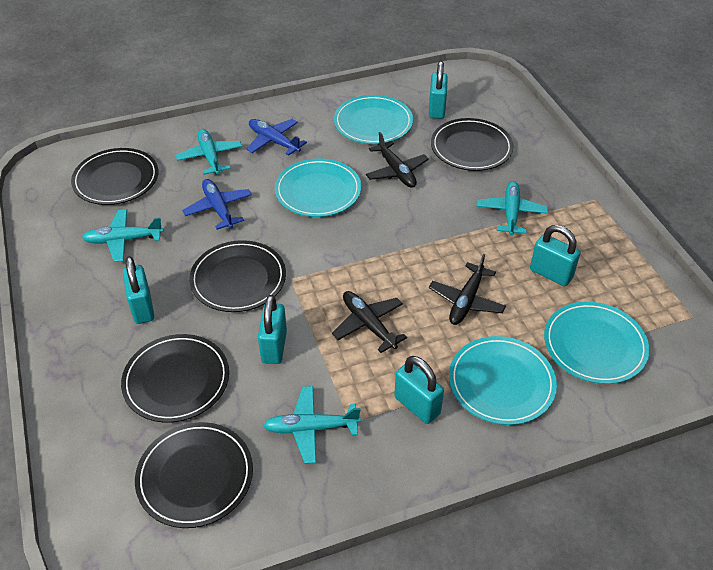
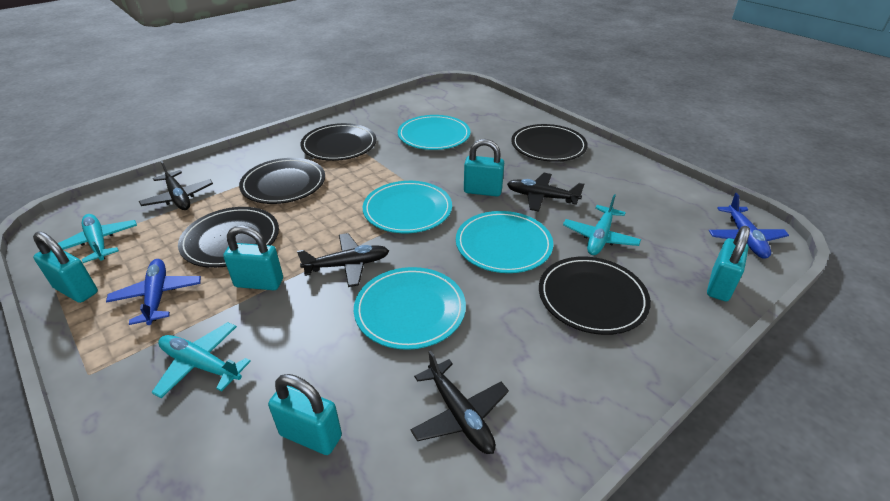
black plane: [332,291,407,353] [366,132,429,188] [429,254,506,325] = 3 -> [139,161,213,210] [297,233,389,287] [410,351,509,454] [507,173,584,212] = 4
turquoise plane: [82,209,164,262] [176,129,242,175] [263,386,361,464] [476,181,548,236] = 4 -> [58,214,137,263] [151,322,251,398] [563,194,641,255] = 3

